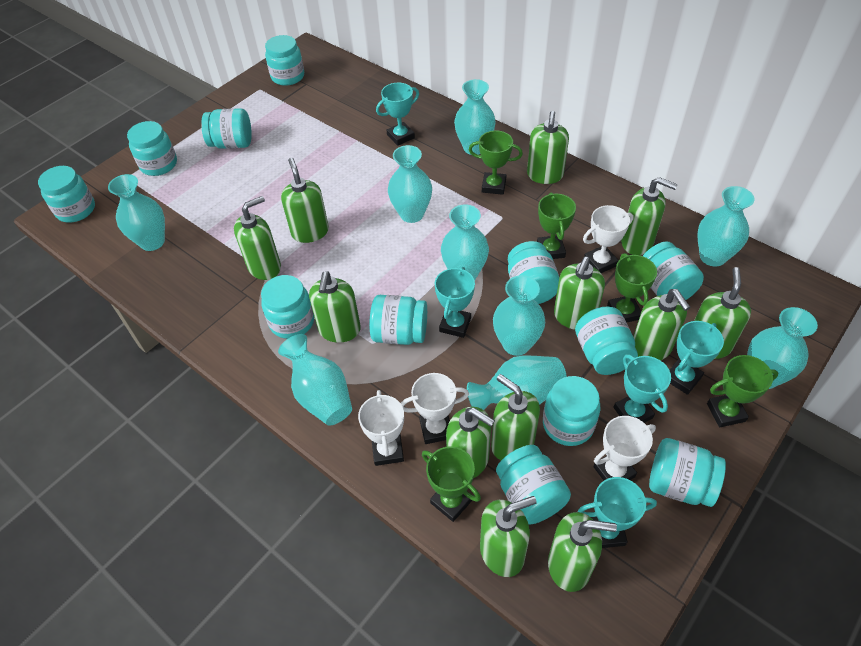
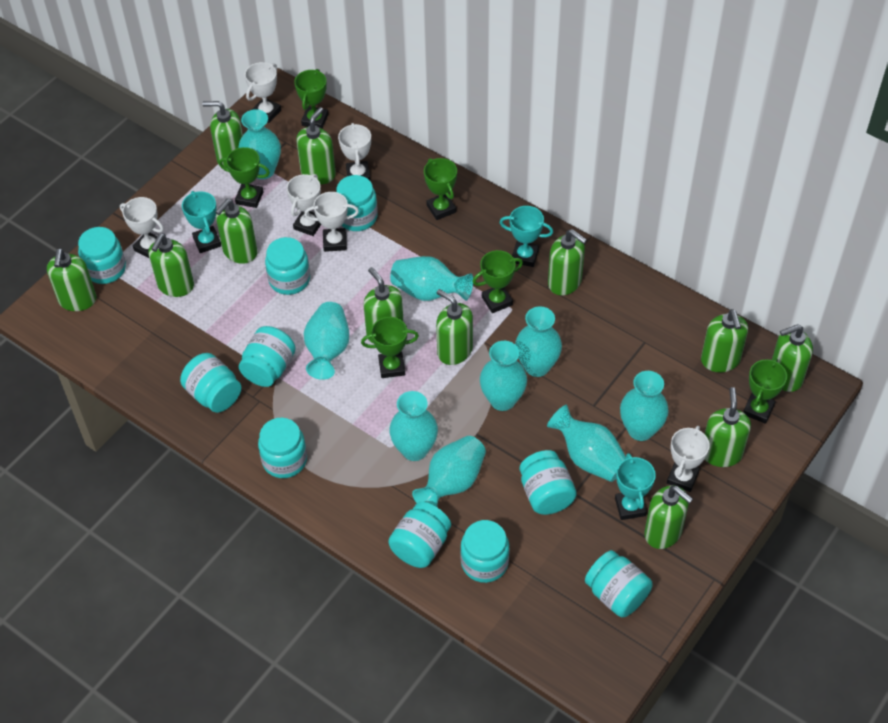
green trophy: [422,446,481,522] [469,131,523,195] [537,192,576,259] [607,253,657,322] [707,355,778,427] = 5 -> [219,147,270,208] [294,69,328,129] [361,317,419,378] [424,158,457,220] [472,250,523,313] [743,358,787,424] = 6
turquoise jar: [38,166,95,222] [127,121,177,176] [201,108,252,149] [261,275,314,339] [265,35,304,86] [369,295,427,345] [496,445,571,525] [508,241,559,304] [543,376,600,446] [575,307,638,375] [643,241,704,300] [649,438,726,507] = 12 -> [78,227,126,284] [180,353,241,413] [239,326,296,387] [258,418,307,478] [265,237,310,295] [336,175,378,231] [388,502,451,568] [460,520,510,583] [520,450,577,515] [585,550,652,617] = 10
turquoise trophy: [376,83,419,146] [435,267,475,338] [578,477,657,548] [614,354,671,423] [670,321,724,395] = 5 -> [182,191,221,253] [499,206,553,267] [615,453,656,520] = 3
white trophy: [358,390,404,466] [401,373,469,444] [583,205,634,273] [593,416,656,481] = 4 -> [120,197,164,259] [245,62,281,123] [287,174,321,236] [304,192,359,252] [338,123,371,181] [667,426,710,492] = 6

